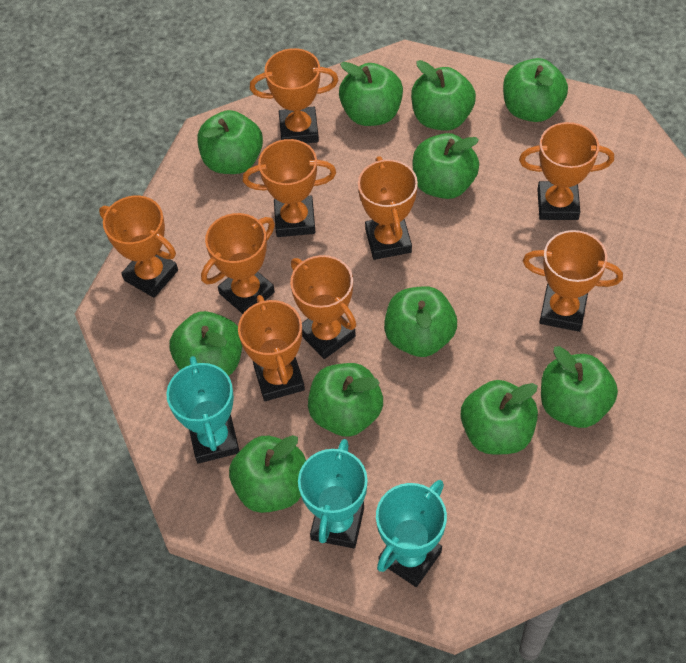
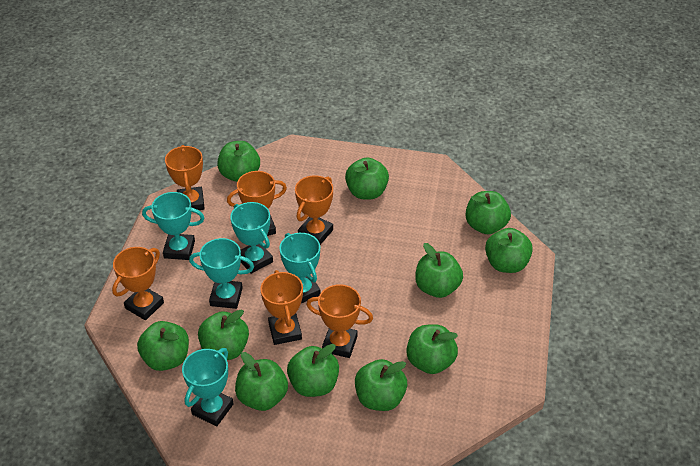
orange trophy: [99,196,178,298] [201,213,275,314] [238,295,305,401] [243,139,336,237] [250,48,338,143] [290,255,356,359] [358,156,418,260] [519,122,614,220] [523,230,623,332] = 9 -> [112,247,164,320] [165,145,205,210] [227,171,287,236] [260,270,303,345] [295,176,333,245] [306,284,373,358] = 6
turquoise trophy: [166,356,239,464] [298,439,368,548] [376,480,447,587] = 3 -> [142,192,204,260] [182,348,234,427] [189,238,254,309] [230,202,273,274] [279,233,321,303] = 5

